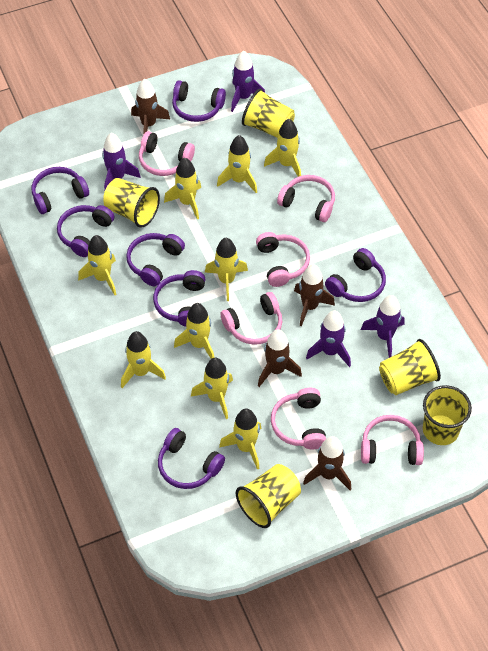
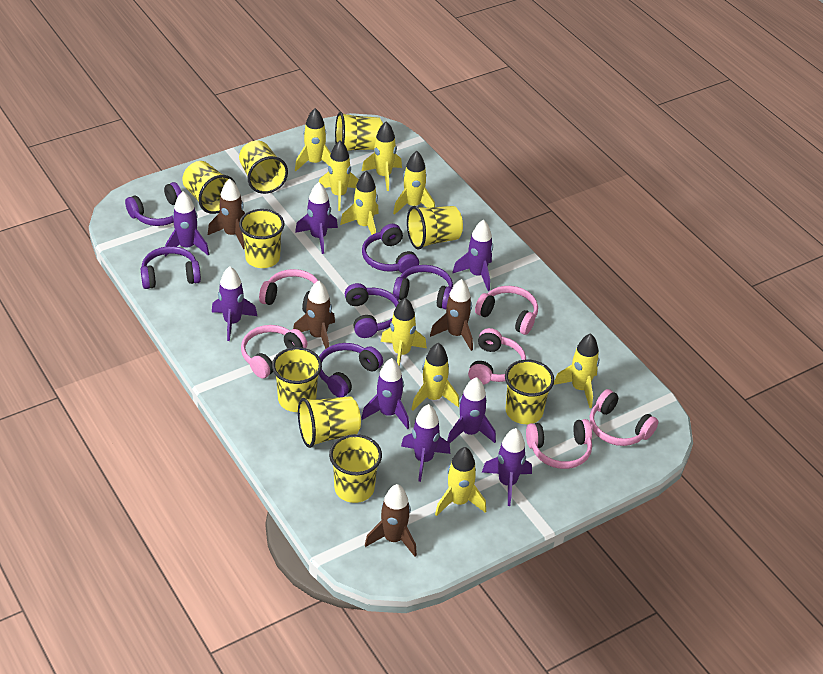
purple headphones: [32,167,89,214] [57,205,114,257] [126,233,185,286] [153,270,205,327] [158,428,225,489] [172,80,226,122] [325,248,386,302] = 7 -> [125,182,182,226] [141,246,201,289] [319,343,383,397] [345,283,399,338] [362,224,419,273] [393,265,453,309] = 6
purple rocket: [102,133,141,191] [231,51,265,112] [306,310,351,367] [361,295,405,358] = 4 -> [165,191,209,256] [212,266,257,341] [295,182,338,254] [362,358,409,429] [401,404,450,482] [447,377,496,444] [452,220,493,291] [482,428,532,506] = 8
yellow cup: [103,178,160,228] [236,464,301,528] [242,89,295,138] [379,339,441,395] [423,385,472,445] = 5 -> [182,161,236,214] [239,140,288,194] [239,209,285,268] [272,347,322,412] [298,396,361,448] [329,434,382,503] [335,112,383,151] [407,206,463,249] [505,360,554,424] = 9

